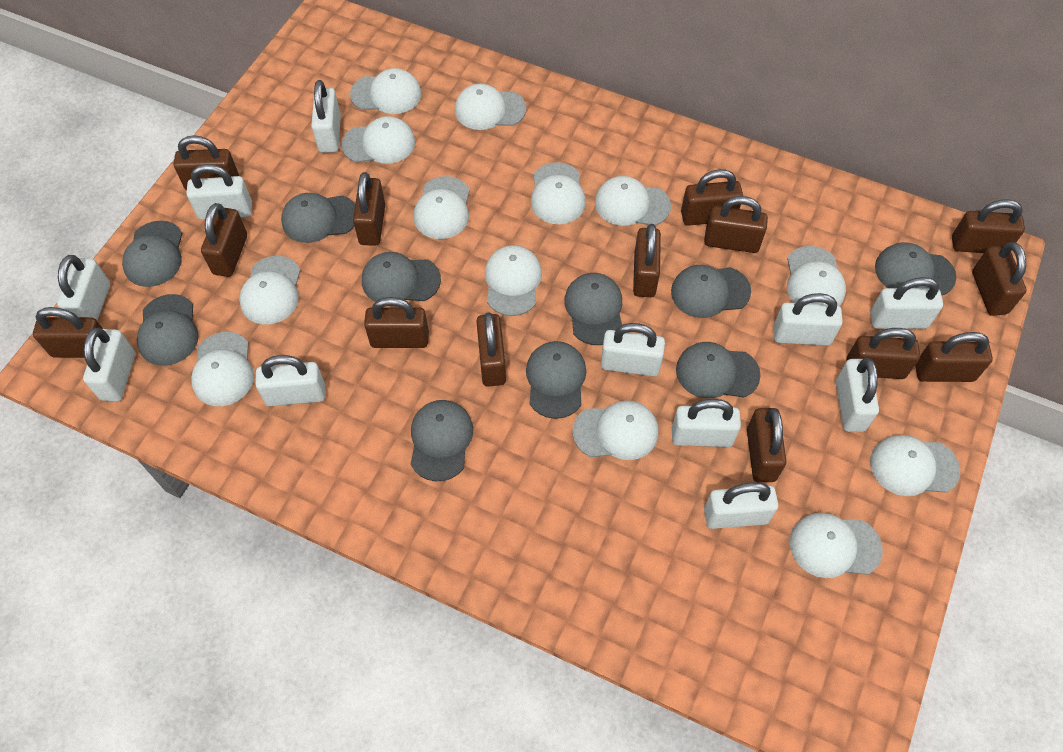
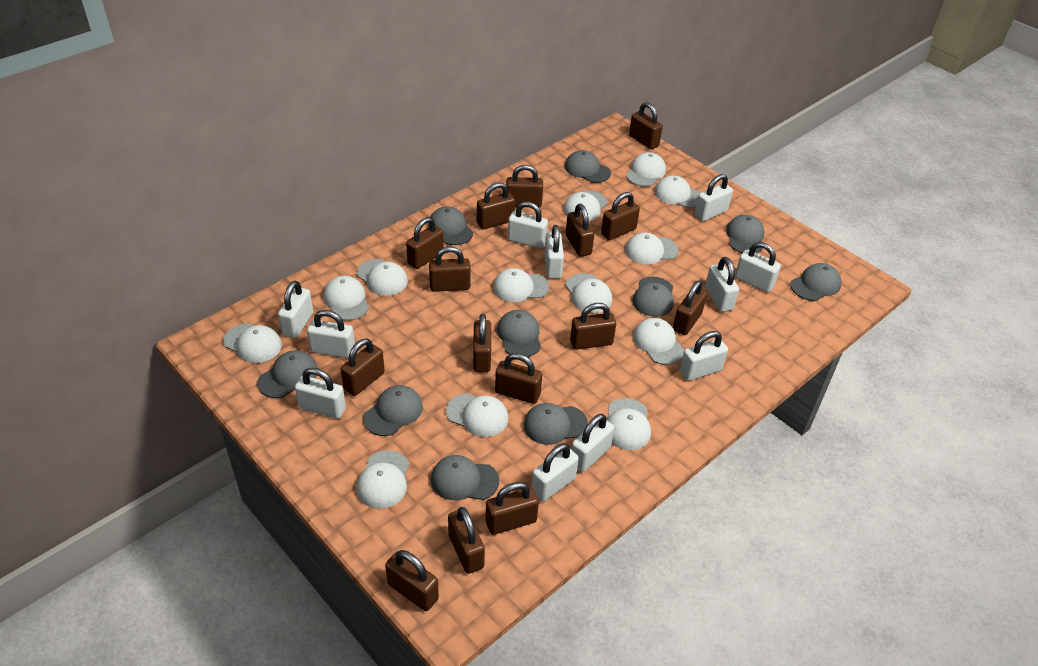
brown padlock: [33,307,103,358] [174,135,239,191] [201,203,247,277] [353,172,385,246] [364,297,429,348] [476,312,506,387] [633,224,661,297] [681,169,743,226] [704,196,768,253] [747,408,787,482] [846,328,920,379] [915,332,993,382] [952,199,1025,253] [972,242,1027,316] = 14 -> [341,338,385,396] [385,550,439,611] [406,217,444,269] [429,246,471,292] [448,507,485,574] [473,314,491,372] [477,183,515,229] [486,482,539,535] [495,353,542,404] [506,165,543,207] [566,204,594,257] [570,303,616,350] [601,192,640,240] [629,102,663,149] [673,280,707,335] = 15

